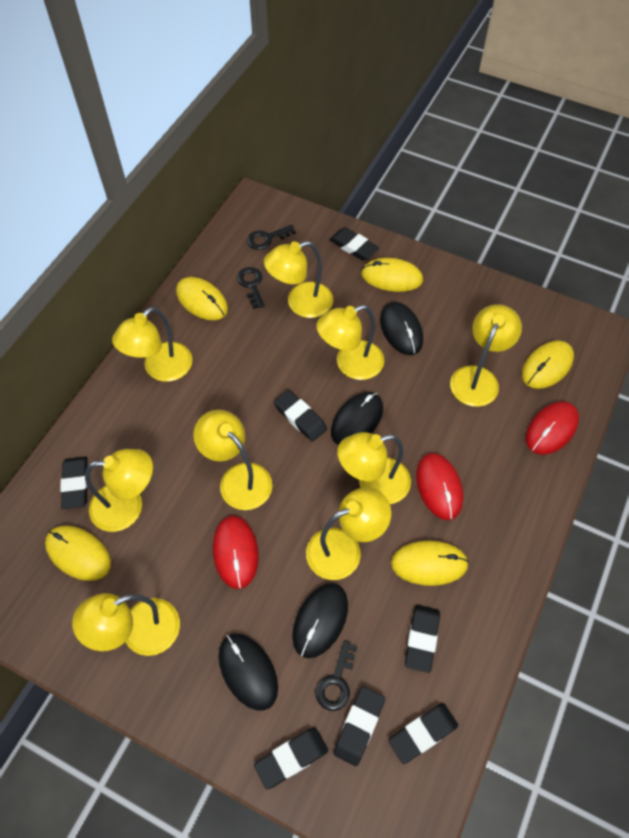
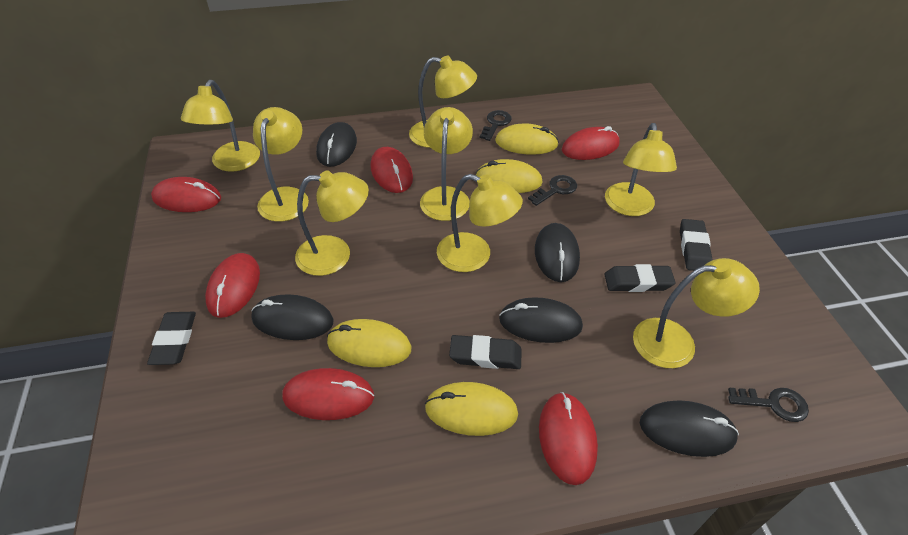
black eraser: [60,457,88,509] [254,727,328,789] [274,390,327,442] [329,227,379,261] [333,686,385,766] [388,703,458,764] [405,605,440,673] = 7 -> [147,312,196,365] [449,335,522,369] [604,264,676,292] [680,219,712,271] = 4
black mouse: [219,634,278,711] [292,583,348,658] [331,392,383,445] [380,302,423,355] = 4 -> [251,294,334,340] [316,122,357,167] [499,297,583,343] [535,223,580,282] [640,400,739,457] = 5
red mouse: [213,516,259,589] [416,453,463,520] [526,401,579,455] = 3 -> [151,177,221,212] [205,253,260,318] [282,368,374,420] [370,147,413,193] [539,392,598,485] [562,126,620,160] = 6
yellow lamp: [72,593,180,656] [85,449,153,532] [112,307,192,382] [193,410,272,510] [264,241,333,318] [306,487,391,580] [316,305,384,380] [337,432,411,504] [450,304,522,407] = 9 -> [181,80,260,172] [253,107,309,222] [295,170,369,276] [409,56,477,148] [420,107,473,221] [437,174,523,272] [605,123,677,216] [633,258,760,368] = 8
yellow mouse: [45,526,111,581] [176,277,228,320] [361,258,423,292] [391,541,469,586] [522,340,574,389] = 5 -> [327,319,411,367] [425,382,518,436] [476,159,543,193] [495,123,559,155] = 4

